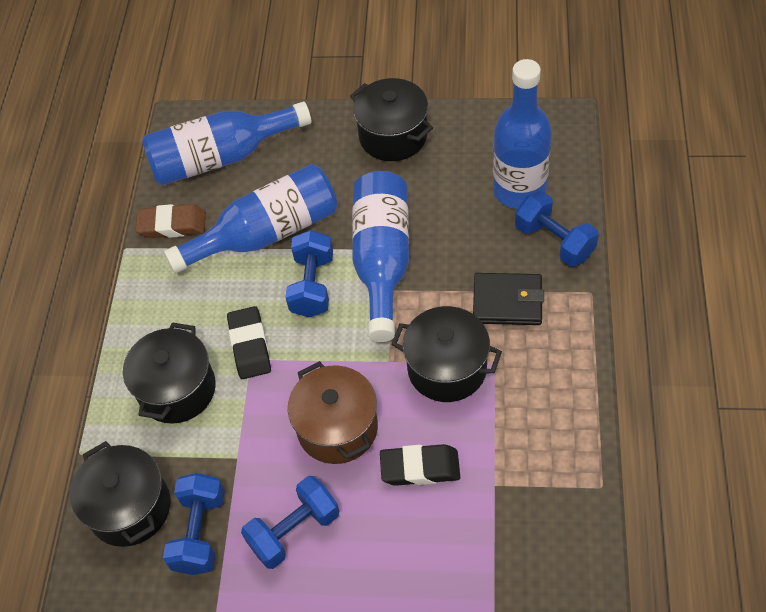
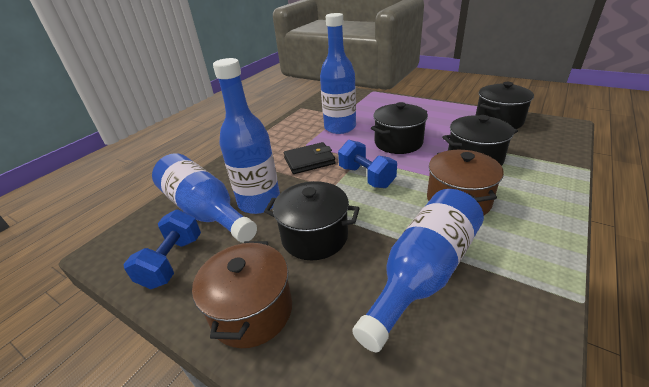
black eraser: [227,306,271,379] [380,444,460,486] = 2 -> none = 0
blue dumbbell: [163,473,225,575] [241,476,339,569] [285,230,333,317] [515,191,599,267] = 4 -> [123,209,201,289] [338,140,397,188] = 2
brown eraser: [135,204,206,238] = 1 -> none = 0
brown pot: [288,361,378,464] = 1 -> [192,241,292,348] [427,150,504,215] = 2

